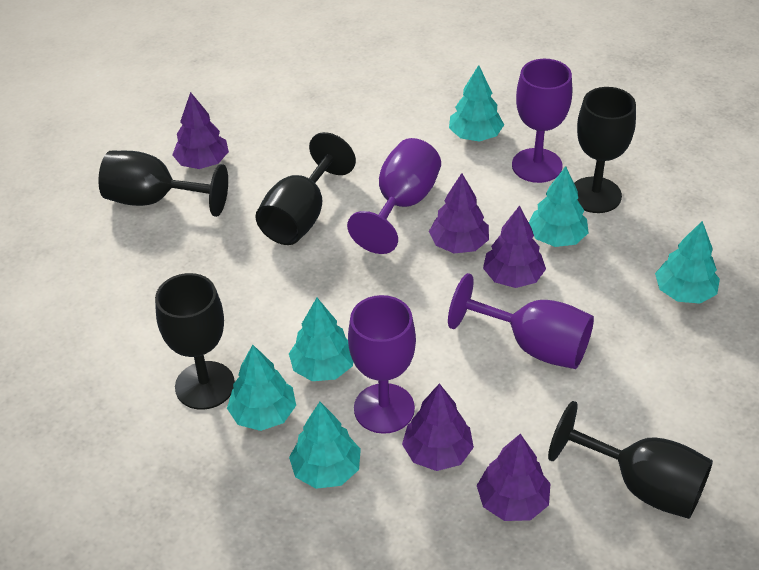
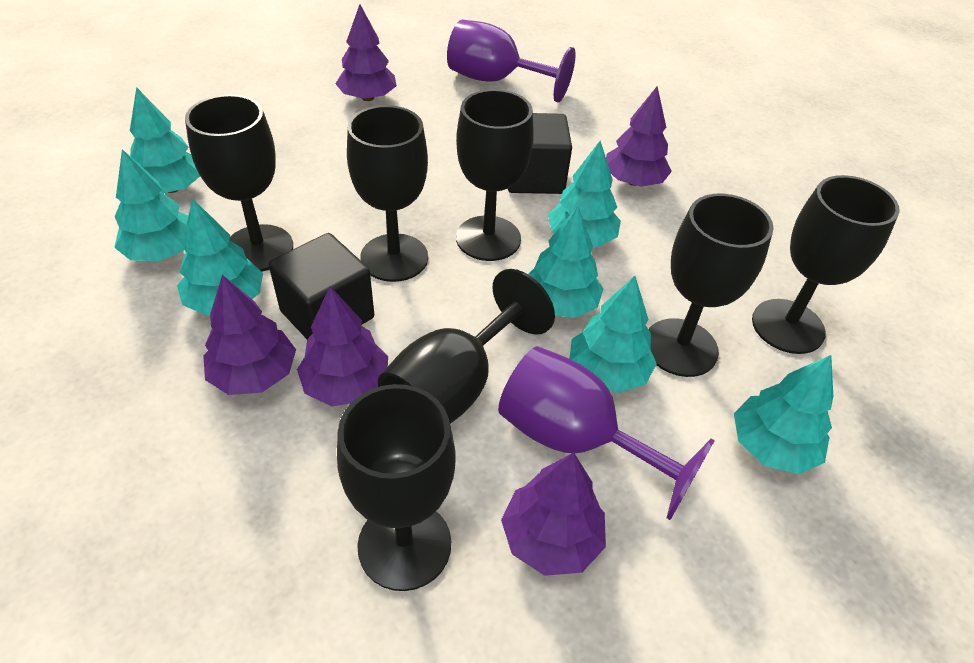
black cube: none = 0 -> [269,233,374,339] [508,113,572,194] = 2
black goblet: [99,151,228,217] [155,273,235,410] [255,132,356,245] [548,401,713,519] [574,87,636,213] = 5 -> [185,94,293,272] [337,384,456,591] [347,105,428,282] [378,269,555,424] [456,89,534,261] [648,194,774,377] [752,175,900,354] = 7
purple goblet: [347,138,441,254] [348,295,416,434] [448,273,594,369] [512,59,572,183] = 4 -> [447,20,576,102] [498,346,715,520] = 2
turquoise tree: [227,345,296,431] [289,298,353,381] [289,402,361,489] [449,65,504,142] [529,167,589,247] [655,221,720,304] = 6 -> [114,149,189,261] [130,87,200,193] [177,199,263,315] [528,206,604,318] [548,141,621,247] [569,276,657,393] [734,355,833,474] = 7

